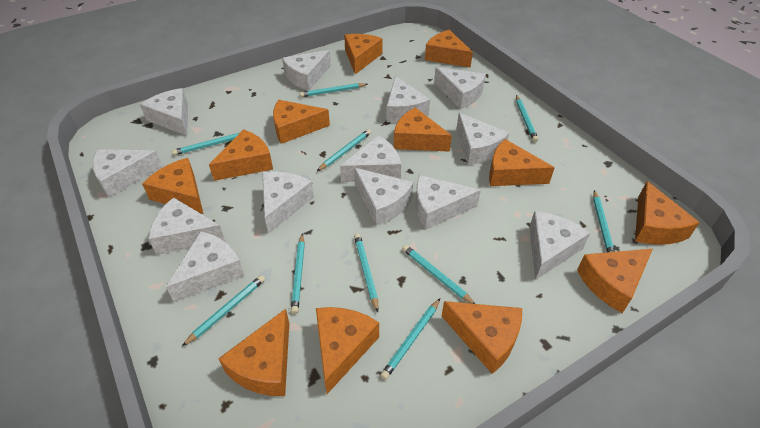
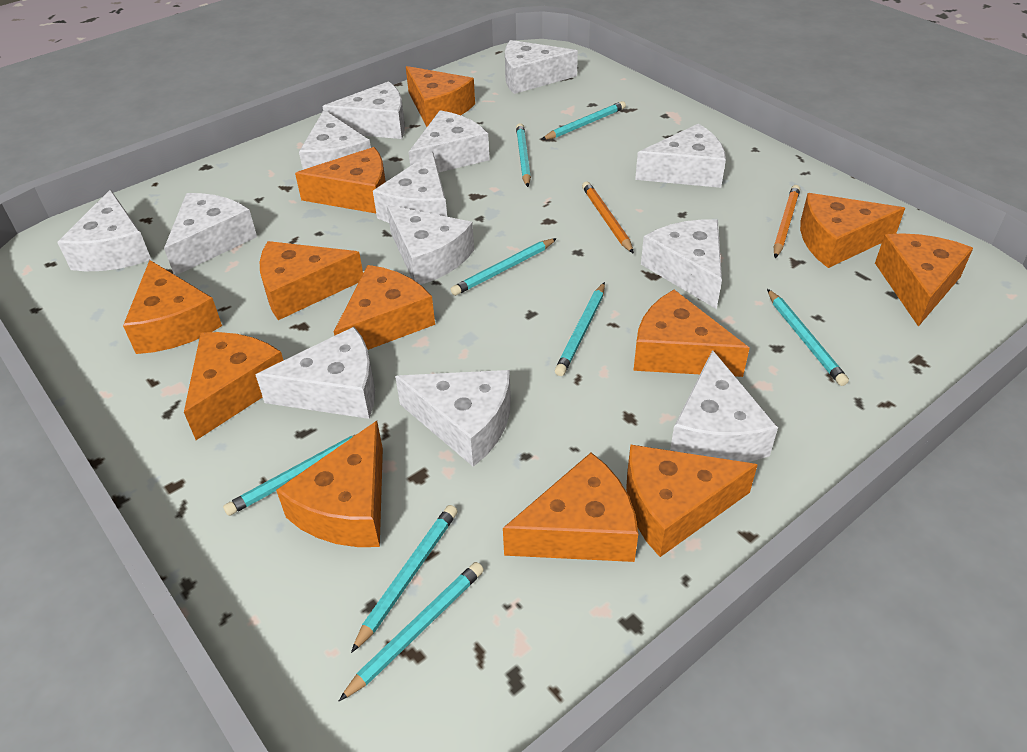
orange pencil: none = 0 -> [582,181,634,254] [774,185,800,258] = 2
turquoise pencil: [172,133,239,155] [182,275,265,346] [291,233,305,314] [300,83,367,97] [317,129,371,171] [354,233,378,312] [380,298,440,380] [402,245,475,304] [516,95,538,142] [593,190,615,252] = 10 -> [223,434,357,516] [339,562,484,701] [351,505,458,653] [450,238,557,296] [516,123,531,187] [541,101,626,140] [555,282,605,376] [767,289,849,386] = 8

